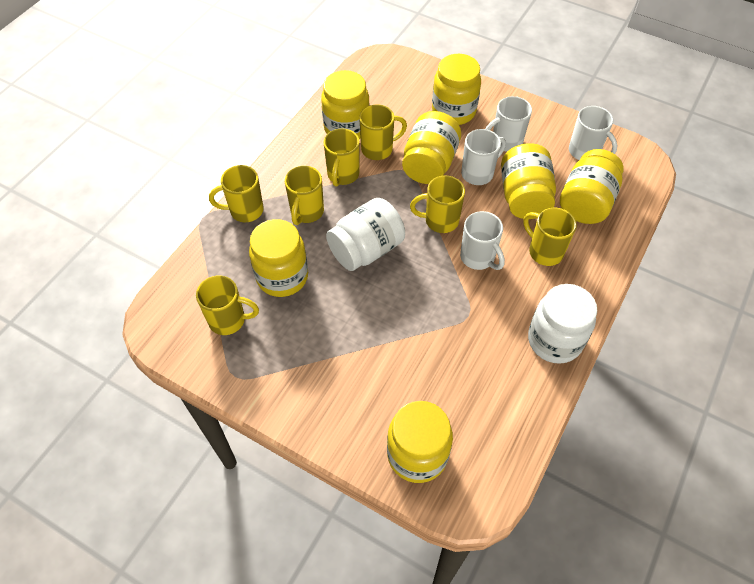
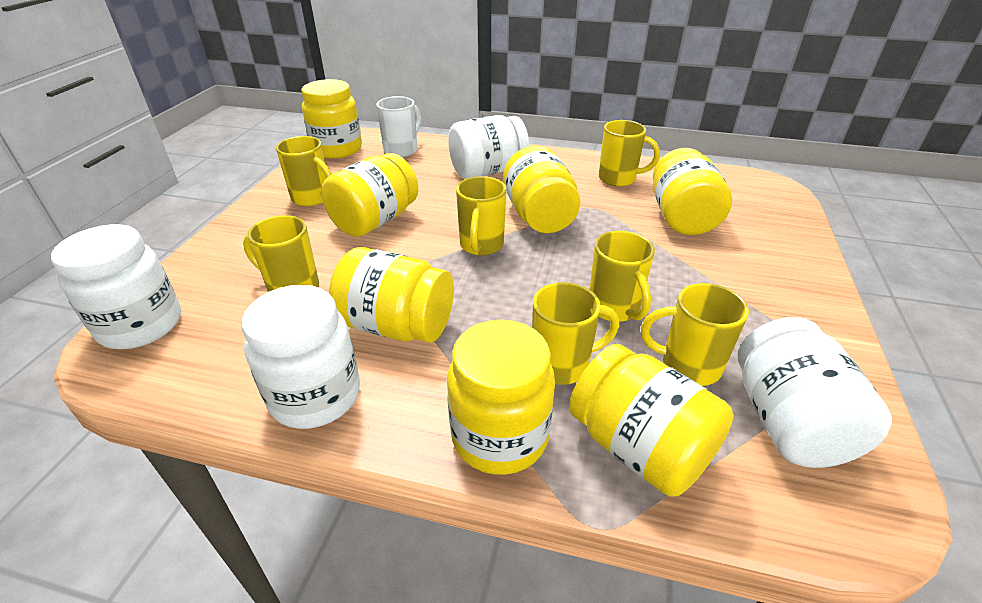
white jar: [326,198,405,271] [528,284,597,364] = 2 -> [51,224,181,349] [241,285,360,429] [448,115,529,179] [738,317,892,468] = 4
white mug: [460,211,505,270] [461,129,506,185] [485,96,532,152] [569,106,617,160] = 4 -> [376,96,421,157] = 1

